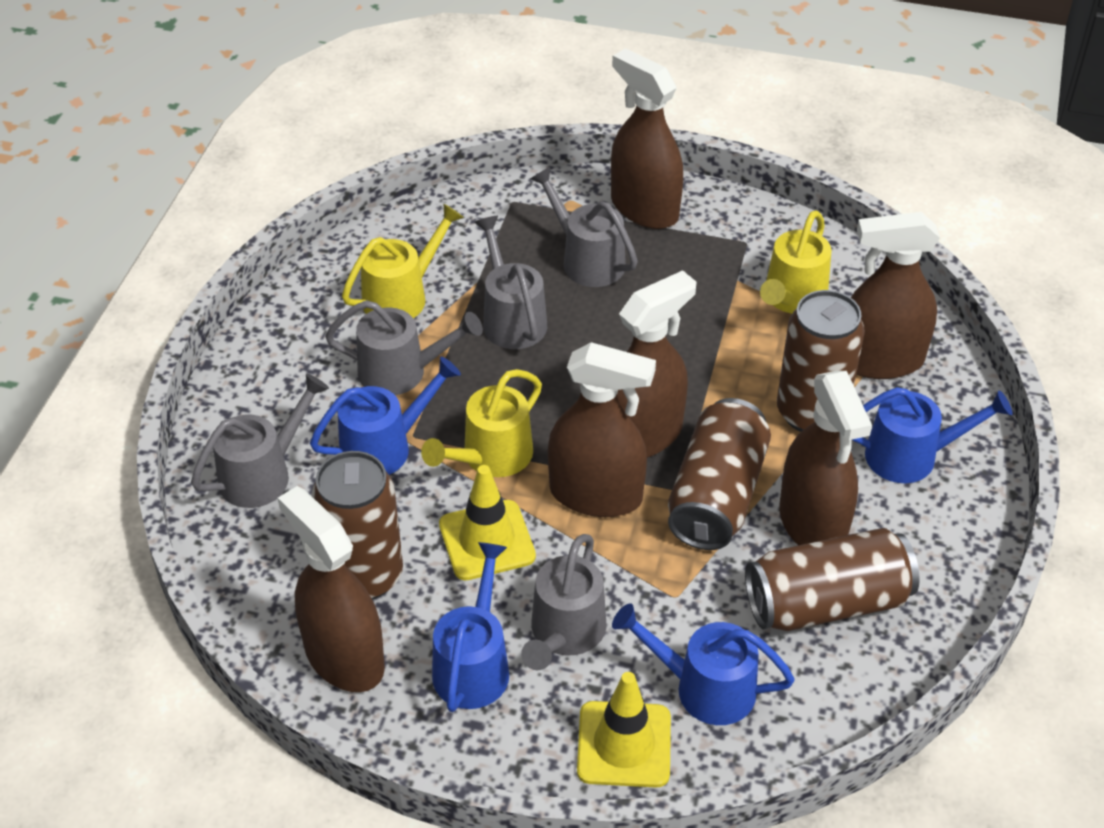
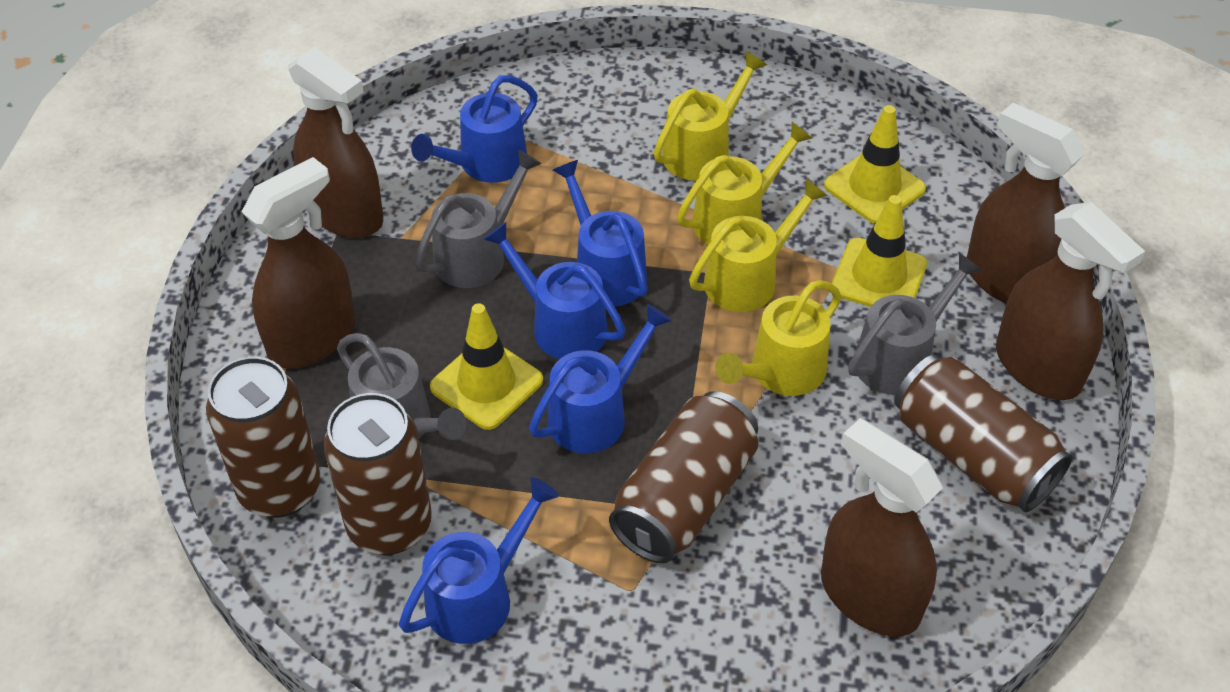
blue watering can: [310,357,461,475] [432,542,509,712] [612,603,795,725] [853,387,1012,483] = 4 -> [399,477,559,644] [411,75,538,183] [483,222,626,359] [529,304,672,453] [553,160,648,307] = 5
brown spray bottle: [278,486,385,692] [548,342,656,517] [611,48,683,229] [617,270,696,458] [779,371,872,545] [851,212,940,379] = 6 -> [242,157,356,368] [288,47,383,238] [821,418,943,637] [967,103,1085,303] [996,202,1145,400] = 5
grey watering can: [191,373,329,508] [325,300,483,395] [474,216,547,349] [521,534,607,670] [530,167,638,287] = 5 -> [337,333,466,440] [414,149,542,288] [848,253,983,395] = 3
yellow traffic cone: [439,465,536,581] [577,672,671,788] = 2 -> [430,303,543,430] [824,105,926,224] [832,195,927,307] = 3
yellow watering can: [342,204,464,318] [421,369,542,477] [760,210,831,314] = 3 -> [654,51,767,181] [677,122,812,245] [689,179,828,312] [715,280,842,396] = 4

